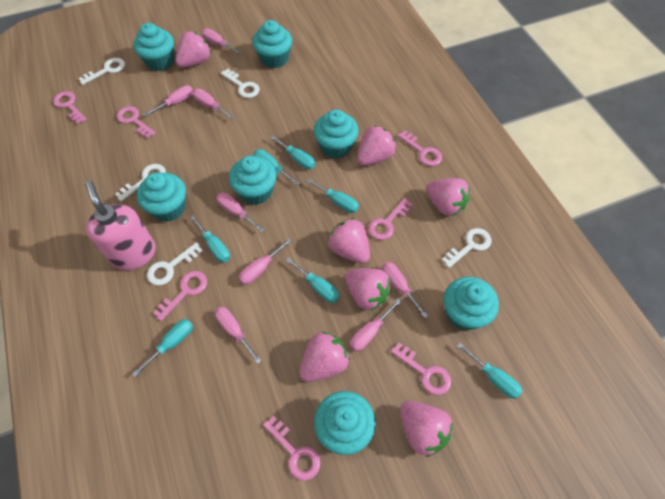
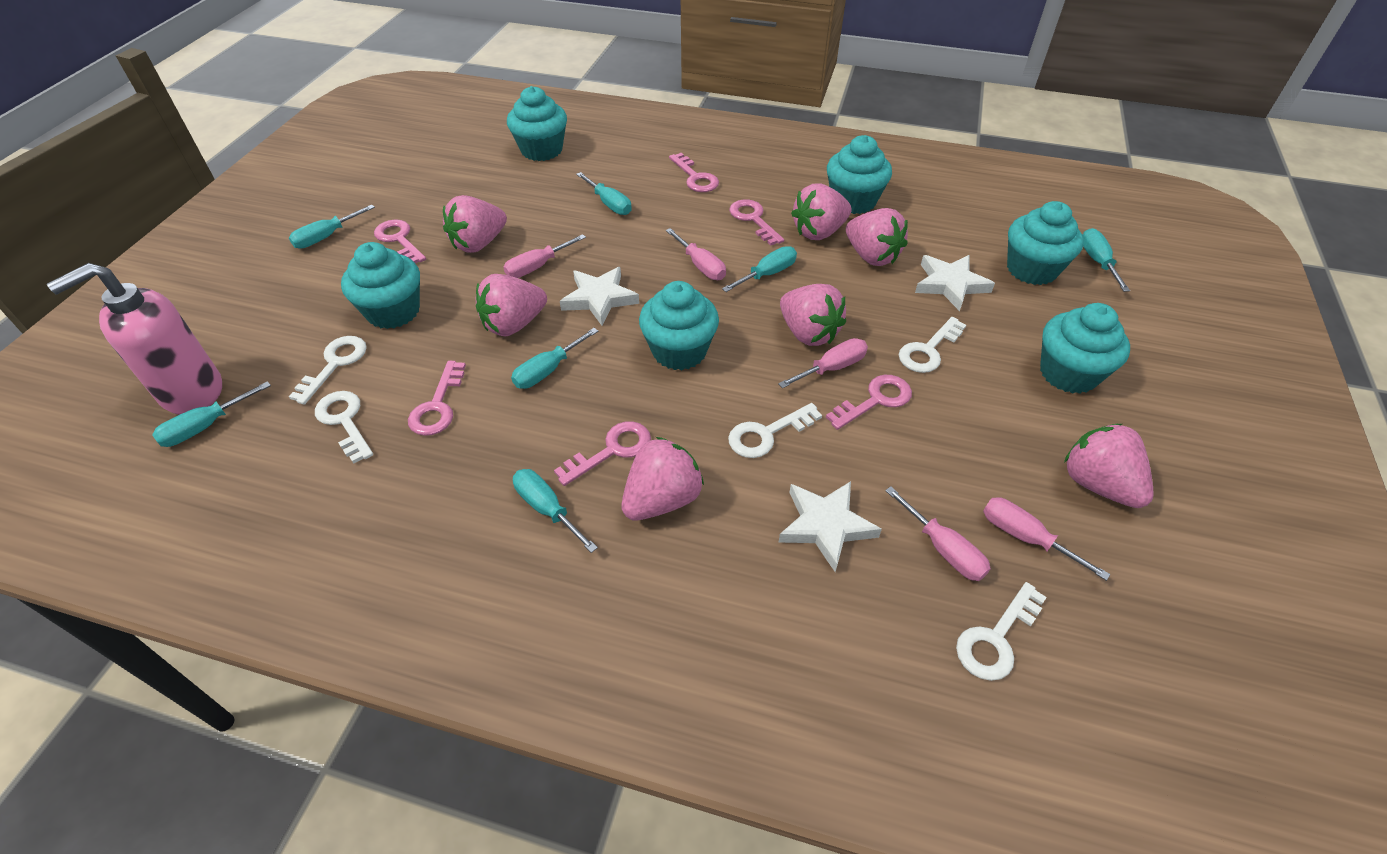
pink key: [53,91,87,124] [117,106,156,138] [153,271,207,321] [263,416,321,481] [368,198,413,240] [391,343,451,395] [398,130,442,166] = 7 -> [374,219,426,263] [408,361,466,436] [554,421,651,486] [669,153,719,192] [729,199,784,246] [826,375,912,430] = 6
pink screwdriver: [144,85,193,116] [192,89,235,119] [202,28,241,54] [215,307,262,364] [216,193,265,232] [239,238,292,285] [350,298,401,352] [382,262,428,318] = 8 -> [503,234,586,278] [666,228,726,280] [778,338,868,388] [885,487,991,581] [983,497,1110,581] = 5
turquoise cupcake: [133,23,174,71] [137,173,186,222] [229,156,276,205] [252,20,292,68] [314,109,359,158] [314,391,376,455] [444,277,499,330] = 7 -> [341,242,420,329] [507,86,567,161] [639,281,719,370] [827,135,892,214] [1007,201,1084,285] [1040,303,1130,394] = 6
white star: none = 0 -> [560,267,639,325] [779,481,882,572] [915,255,995,311] = 3

